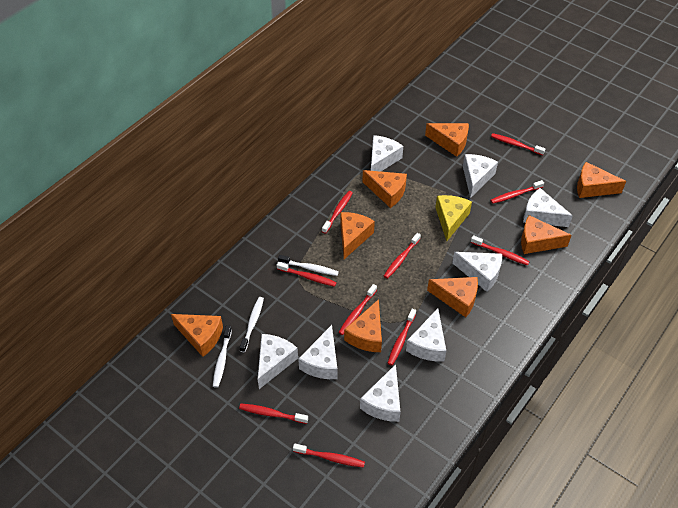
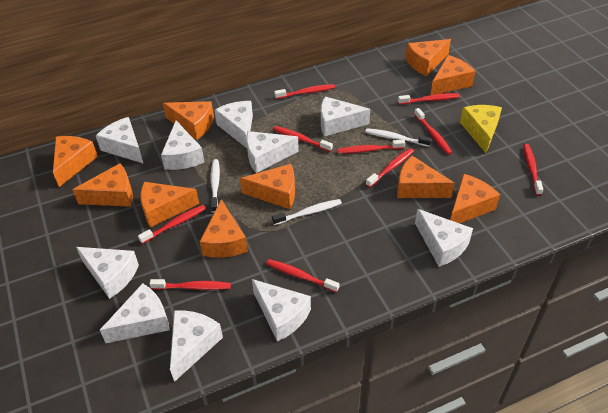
orange cheese: [171,314,223,357] [340,212,375,259] [344,299,382,352] [362,170,407,208] [425,123,469,157] [427,277,478,317] [521,215,572,254] [577,162,626,198] = 8 -> [53,136,98,187] [72,163,133,207] [140,182,199,228] [163,101,214,140] [200,199,248,258] [240,164,295,209] [397,156,455,198] [405,39,451,76] [430,55,476,95] [450,174,500,223] = 10
white cheese: [258,334,298,389] [298,325,338,379] [360,364,401,422] [371,135,403,172] [406,308,446,361] [452,252,502,292] [463,154,498,198] [523,188,573,227] = 8 -> [76,247,139,299] [96,117,144,164] [100,283,170,343] [161,121,204,170] [170,310,223,382] [214,101,253,148] [246,131,299,173] [252,279,311,342] [321,96,370,137] [415,209,473,266] = 10

